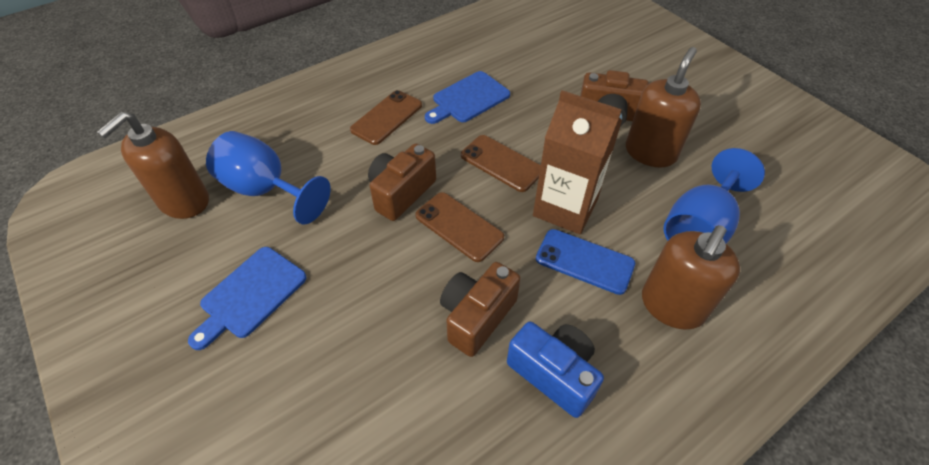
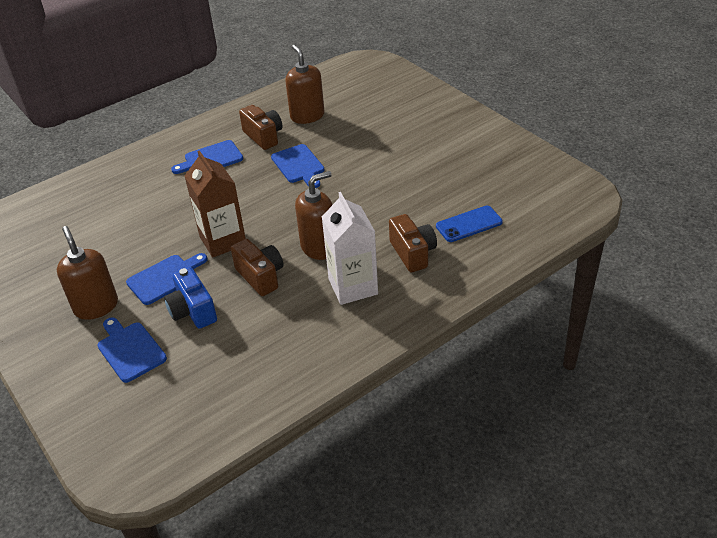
blue cutting board: [188,247,307,350] [425,71,510,124] = 2 -> [97,317,167,383] [126,253,208,305] [171,140,243,174] [271,144,324,188] = 4
blue goblet: [206,131,331,224] [663,148,765,244] = 2 -> none = 0
brown phone: [350,90,422,145] [415,192,504,262] [461,135,541,192] = 3 -> none = 0
white carton: none = 0 -> [322,192,378,305] = 1

